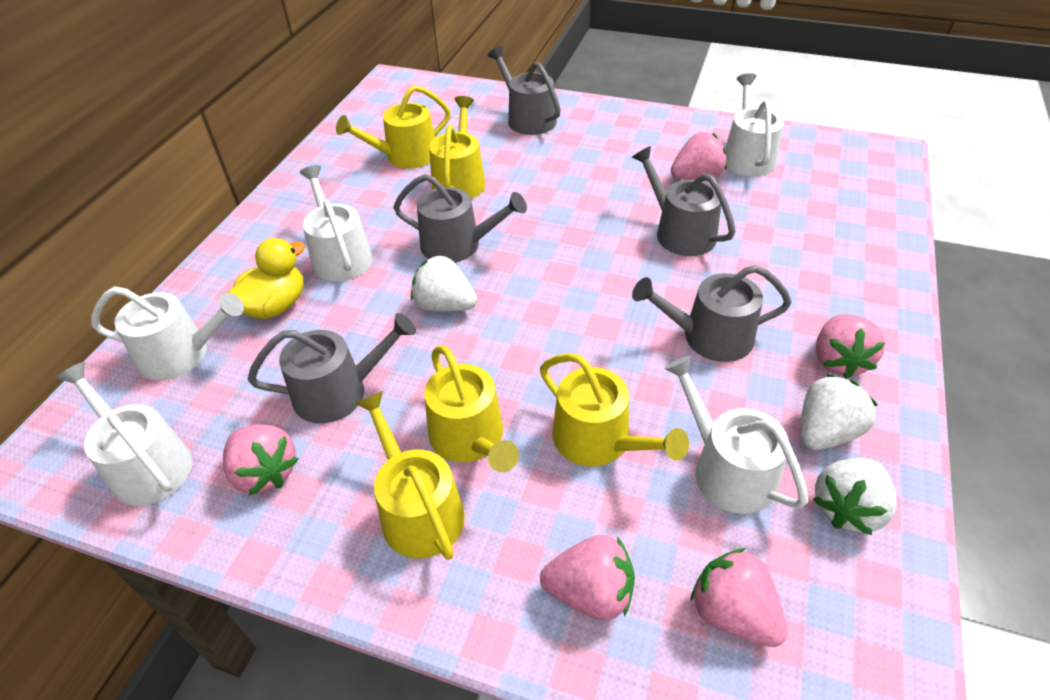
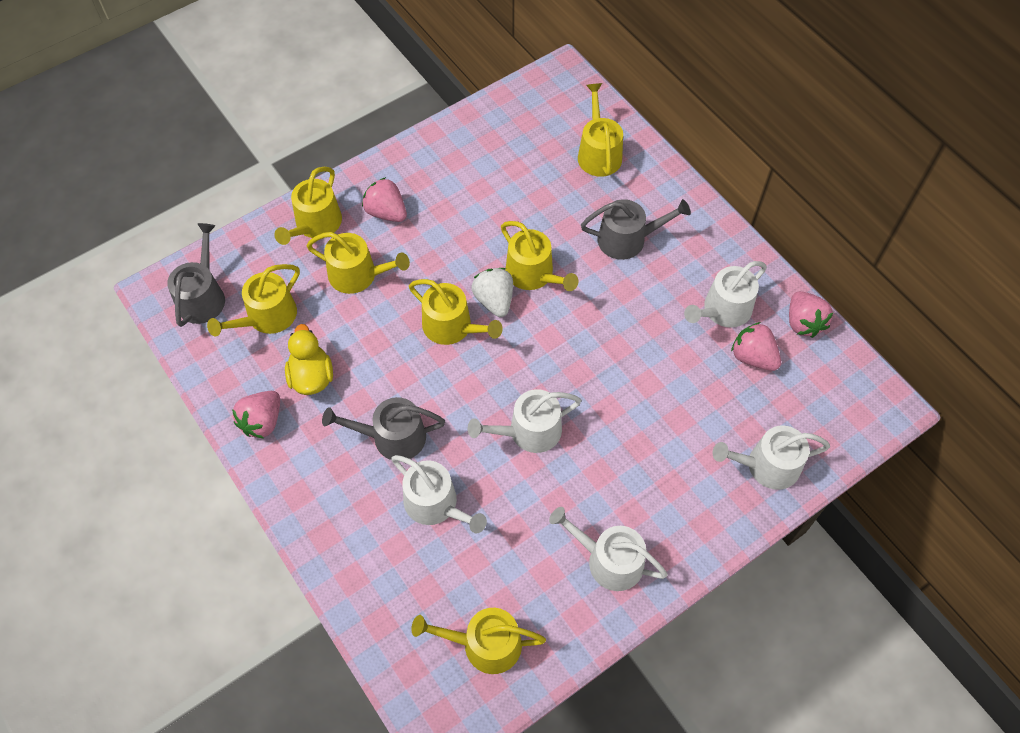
grey watering can: [248,313,416,423] [393,174,527,263] [488,46,561,135] [632,146,735,256] [632,265,792,362] = 5 -> [167,223,225,327] [322,397,445,460] [581,199,691,260] = 3
pink strawberry: [223,424,298,496] [540,535,635,620] [671,132,727,180] [690,548,788,647] [816,314,885,379] = 5 -> [232,391,280,439] [362,177,407,222] [731,322,781,371] [789,291,833,338] = 4
white strawberry: [411,255,477,312] [801,374,877,450] [813,458,897,535] = 3 -> [471,268,513,317] = 1
yellow watering can: [336,85,451,168] [355,391,465,560] [424,346,519,472] [429,96,485,199] [540,353,689,466] = 5 -> [207,264,300,337] [274,167,342,245] [306,232,410,294] [409,279,503,345] [411,608,546,674] [501,221,578,291] [578,83,623,177] = 7

